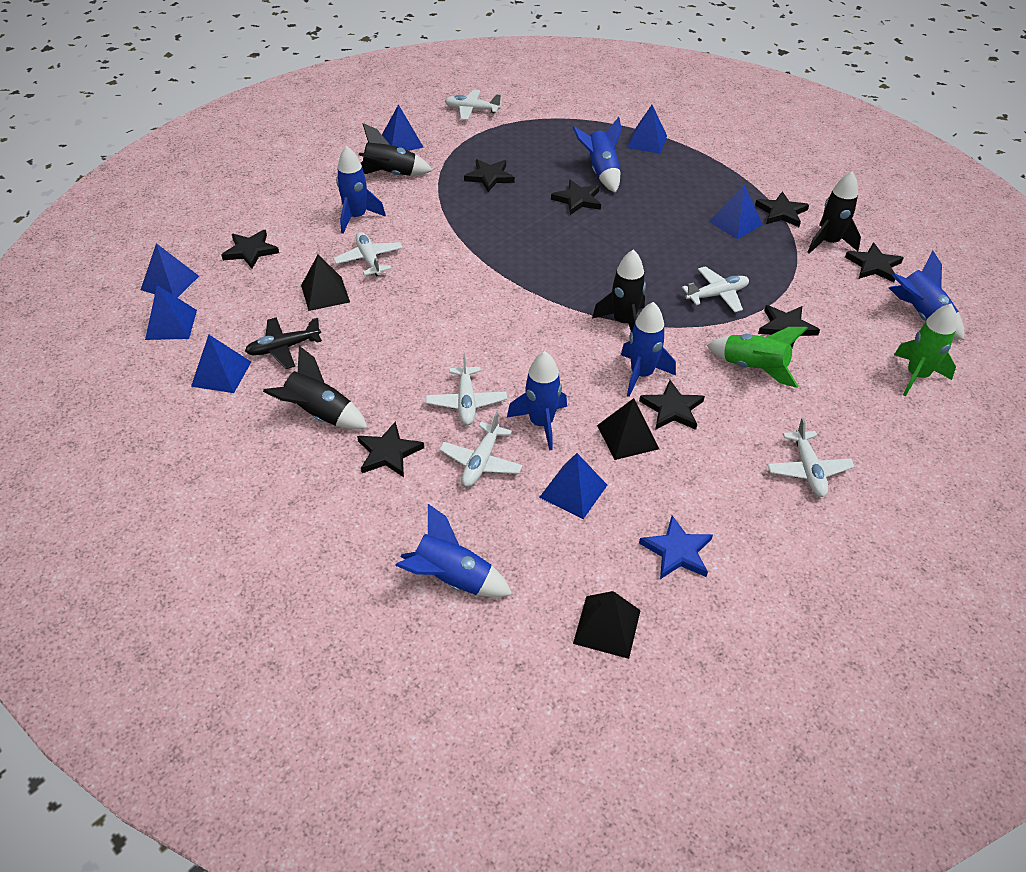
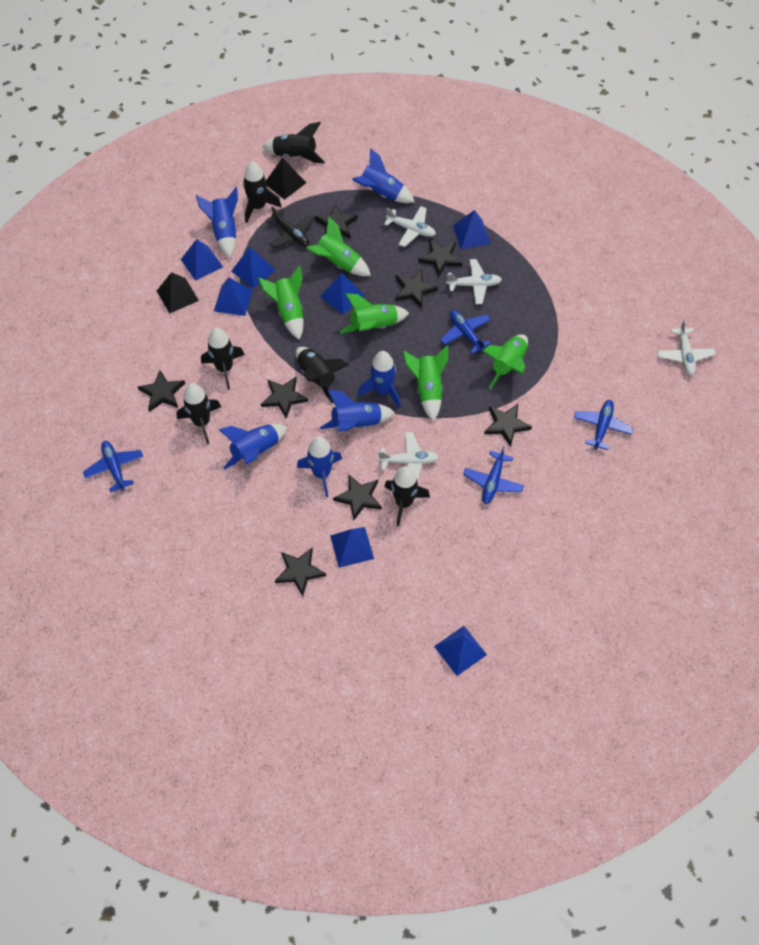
black pyramid: [301,255,350,311] [573,591,641,659] [597,398,659,460] = 3 -> [157,272,199,313] [266,158,306,199] = 2
black rocket: [263,346,368,430] [359,123,433,176] [592,250,646,332] [807,171,861,254] = 4 -> [177,383,221,444] [201,328,245,390] [243,161,282,223] [262,122,325,164] [296,347,349,403] [384,466,430,527] = 6
blue plane: none = 0 -> [83,441,143,492] [440,310,491,354] [463,446,524,504] [574,400,634,450] = 4
blue star: [639,516,713,579] = 1 -> none = 0
green rocket: [707,327,808,388] [894,303,957,396] = 2 -> [258,266,304,340] [306,217,371,276] [340,293,409,334] [403,346,448,422] [483,334,528,389] = 5
white plane: [333,232,403,277] [426,353,507,425] [439,412,523,487] [445,90,501,120] [682,266,749,312] [767,418,855,497] = 6 -> [378,432,439,481] [384,206,436,247] [446,259,502,304] [657,319,716,375] = 4

